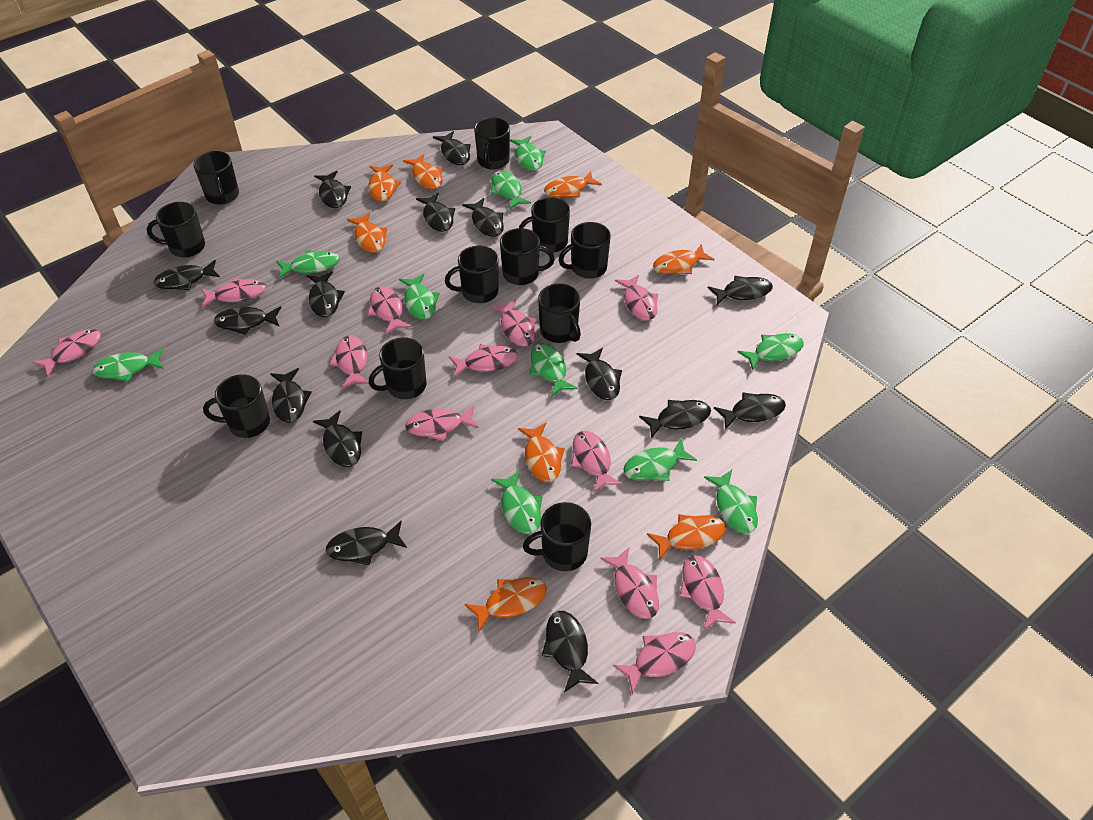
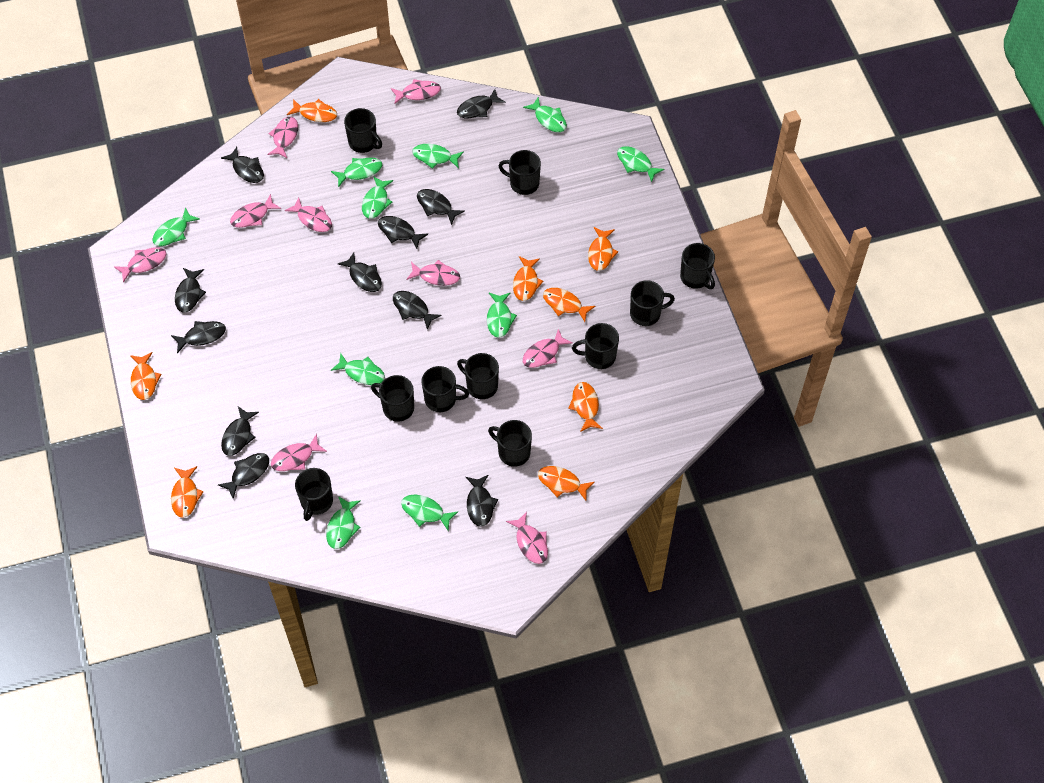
black fish: [153,260,220,290] [214,306,281,335] [270,368,312,422] [307,271,345,317] [313,410,362,467] [314,171,351,208] [326,521,407,565] [416,193,455,232] [433,131,471,165] [462,198,504,237] [542,611,598,693] [576,348,622,400] [639,400,711,439] [708,276,773,305] [714,393,786,430] = 15 -> [171,321,226,353] [175,268,206,313] [218,453,269,499] [221,147,264,183] [221,406,259,456] [338,253,382,292] [378,216,428,249] [393,291,442,330] [417,189,465,225] [457,89,505,118] [466,475,498,527] = 11
black mug: [147,202,205,257] [193,151,239,205] [203,374,270,438] [369,337,427,399] [445,246,499,303] [474,117,510,170] [500,228,555,285] [519,197,570,253] [523,502,591,571] [538,284,581,343] [559,222,611,279] = 11 -> [295,468,333,521] [344,108,382,153] [371,375,414,422] [421,366,469,412] [457,353,499,399] [488,420,532,467] [499,150,541,195] [572,323,619,369] [630,280,675,326] [680,243,715,289] = 10
pink fish: [32,329,101,376] [201,278,266,307] [329,336,369,389] [367,286,412,334] [405,405,479,441] [449,344,518,377] [491,299,536,346] [571,431,622,493] [600,547,659,619] [613,632,696,695] [615,274,658,320] [680,555,736,631] = 12 -> [114,247,167,283] [230,194,281,228] [267,117,298,158] [271,434,327,471] [285,197,332,232] [391,79,441,104] [406,260,460,286] [506,512,548,564] [523,329,572,368] = 9

